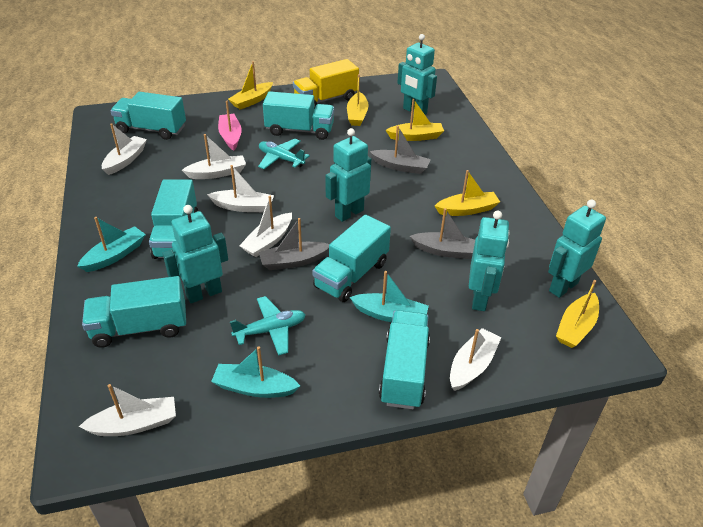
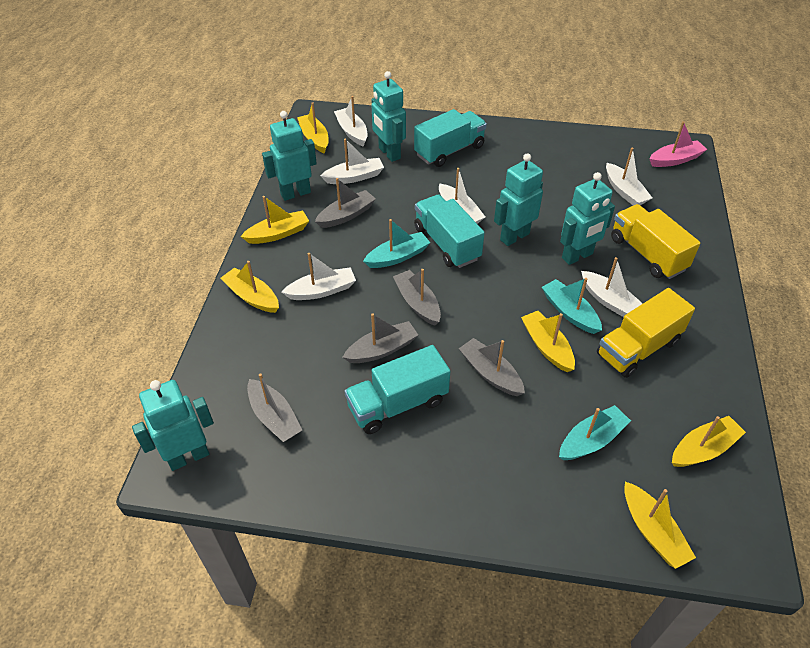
grey boat: [259,218,329,270] [370,126,431,174] [410,208,475,259] = 3 -> [247,373,302,442] [315,178,376,228] [342,313,418,363] [393,269,441,326] [459,338,525,396] = 5
turquoise plane: [230,296,306,356] [258,139,310,169] = 2 -> none = 0
turquoise truck: [82,276,186,348] [110,92,186,140] [149,179,198,259] [263,91,335,140] [312,214,391,302] [379,310,430,409] = 6 -> [345,345,450,434] [414,109,487,167] [414,195,484,268] = 3
yellow boat: [228,61,273,110] [347,74,369,126] [386,99,444,141] [435,170,500,216] [556,280,599,348] = 5 -> [220,261,279,313] [240,196,309,244] [297,102,329,154] [521,311,575,372] [624,482,696,569] [672,416,746,467] = 6
yellow truck: [293,59,359,109] = 1 -> [597,288,695,378] [611,204,700,279] = 2

